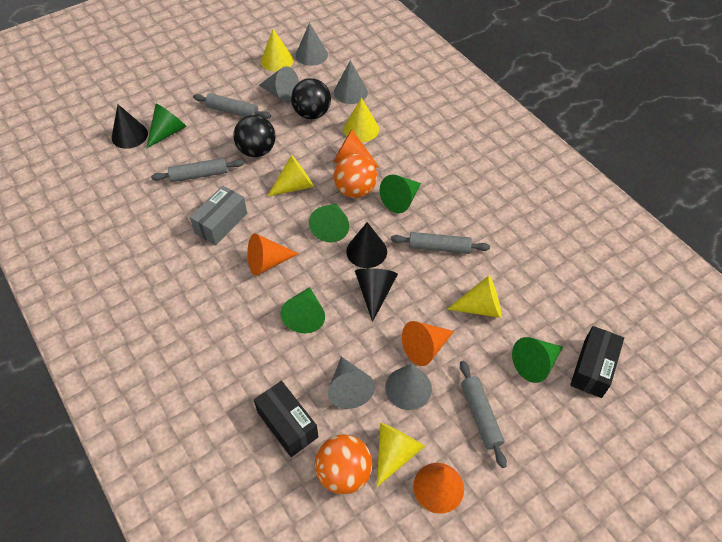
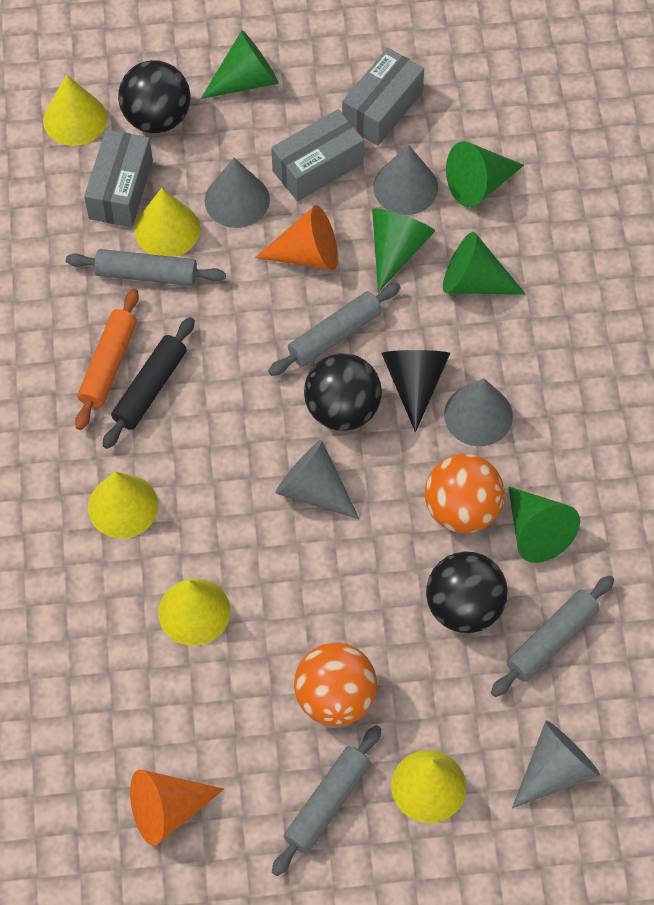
black ball: [233,115,276,157] [291,78,331,119] = 2 -> [118,60,191,133] [304,353,382,431] [426,551,508,633] = 3
black box: [254,381,318,457] [570,326,624,398] = 2 -> none = 0
black cone: [111,104,148,149] [346,222,387,268] [355,268,398,322] = 3 -> [381,350,450,432] = 1
black rolling pin: none = 0 -> [102,317,195,449] = 1
grey box: [190,186,247,245] = 1 -> [84,130,153,227] [271,109,364,201] [342,48,424,146] = 3
orange cone: [247,233,299,276] [333,129,379,168] [402,321,454,366] [413,463,464,514] = 4 -> [130,770,224,846] [255,205,338,270] = 2
orange rolling pin: none = 0 -> [75,288,139,430] = 1

